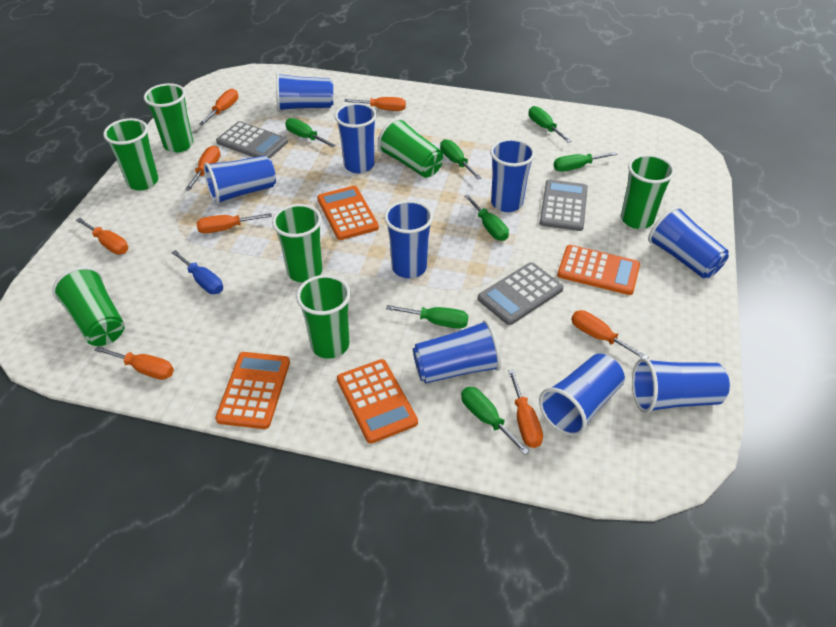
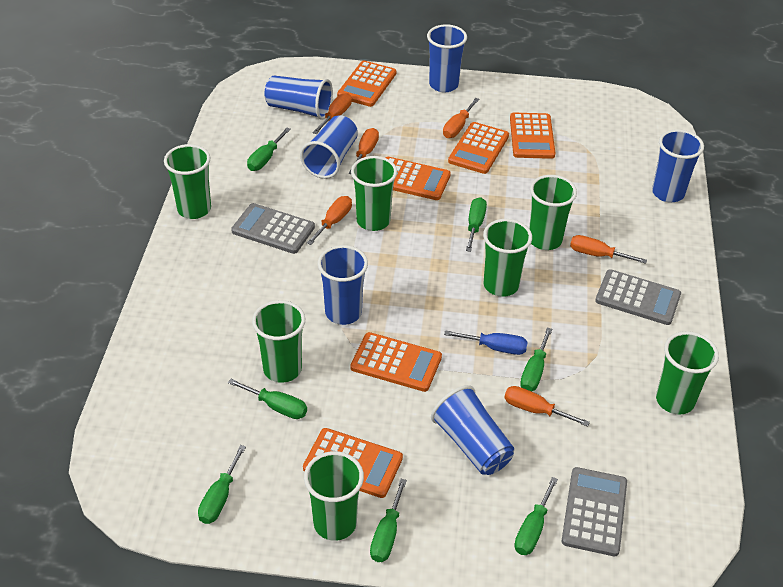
blue cup: [204,156,276,205] [276,73,333,111] [335,103,377,173] [384,200,433,278] [413,320,501,383] [490,139,535,212] [539,354,625,437] [632,358,730,413] [648,206,729,278] = 9 -> [265,75,333,120] [300,115,358,179] [318,245,368,325] [427,24,467,92] [431,385,514,475] [652,129,704,203] = 6
orange calculator: [215,352,290,429] [317,186,379,240] [337,359,418,444] [557,245,640,295] = 4 -> [303,428,403,498] [337,61,396,107] [350,332,442,392] [385,157,451,200] [448,122,509,174] [510,113,555,159] = 6
orange screwdriver: [76,218,128,254] [95,346,174,380] [185,146,220,191] [196,213,272,233] [199,89,238,125] [344,97,406,111] [508,369,543,448] [571,310,648,359] = 8 -> [307,196,352,245] [313,93,352,134] [349,128,379,174] [443,98,479,138] [504,386,590,427] [570,235,647,264] = 6

